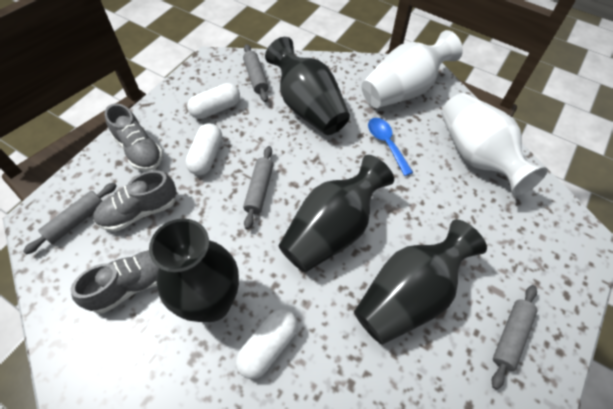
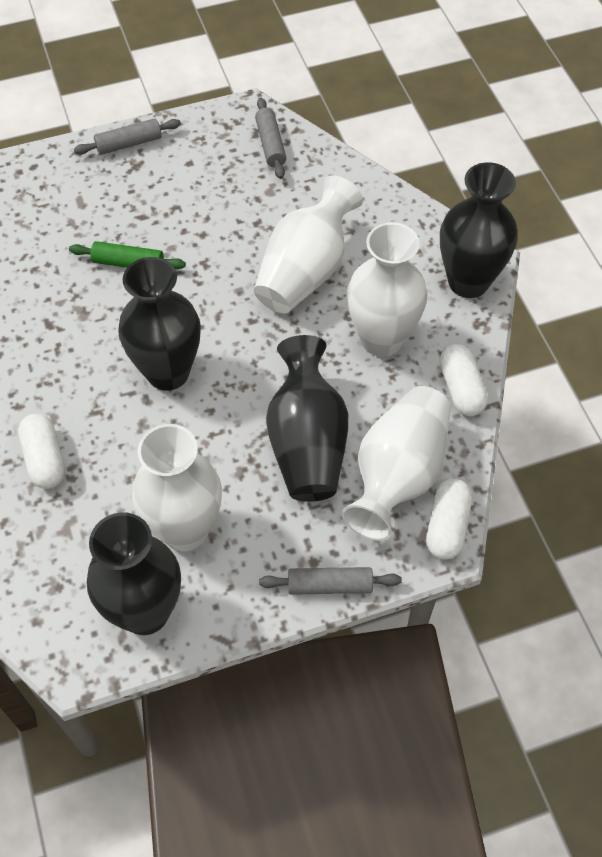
blue spoon: [368,118,413,176] = 1 -> none = 0
green rolling pin: none = 0 -> [69,241,186,269] = 1
grey rolling pin: [23,183,117,255] [243,44,269,102] [243,146,273,229] [492,285,537,390] = 4 -> [74,118,181,155] [255,98,286,179] [259,567,402,595] = 3
grey shoe: [71,250,159,314] [93,170,177,232] [104,104,163,171] = 3 -> none = 0
white vase: [362,30,463,108] [442,93,548,196] = 2 -> [132,424,222,551] [254,175,363,314] [341,386,451,541] [347,222,427,357] = 4

